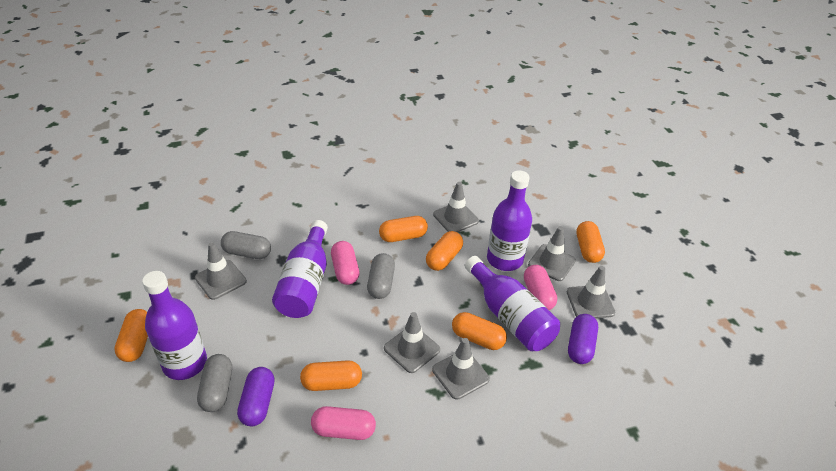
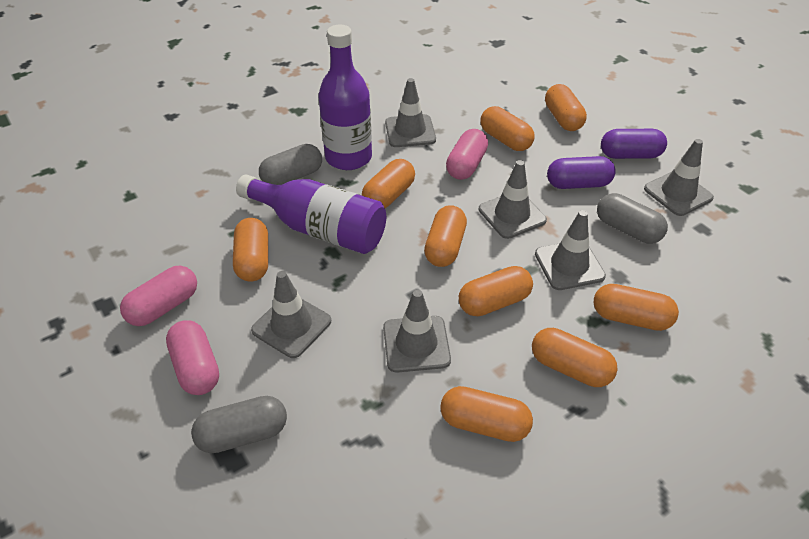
orange capsule: [114,309,148,362] [300,360,362,391] [379,216,428,242] [426,231,463,271] [452,312,507,350] [576,221,605,263] = 6 -> [233,218,268,282] [362,159,415,208] [424,205,467,267] [440,386,533,442] [459,266,533,316] [481,106,535,151] [532,328,617,387] [545,84,587,131] [594,284,679,331] = 9
purple bottle: [142,271,207,380] [272,220,328,318] [465,256,560,351] [487,170,532,271] = 4 -> [236,175,386,254] [319,25,372,170] = 2

